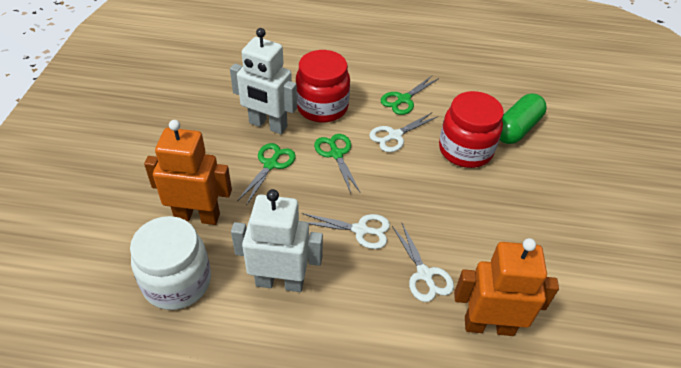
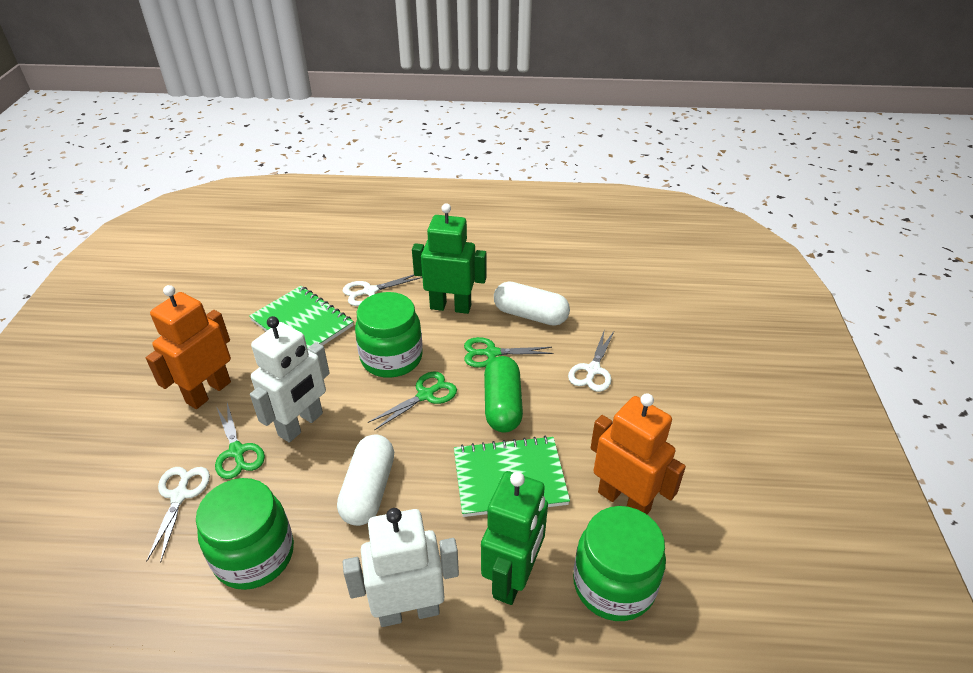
green jar: none = 0 -> [196,478,294,590] [355,292,423,378] [573,506,666,621] = 3
green notebook: none = 0 -> [249,286,354,349] [454,436,570,517] = 2
green robot: none = 0 -> [412,203,486,314] [481,471,548,605] = 2
red jar: [296,50,350,123] [439,91,504,168] = 2 -> none = 0
white capsule: none = 0 -> [337,435,394,526] [494,281,570,326] = 2
white jar: [130,216,211,310] = 1 -> none = 0

